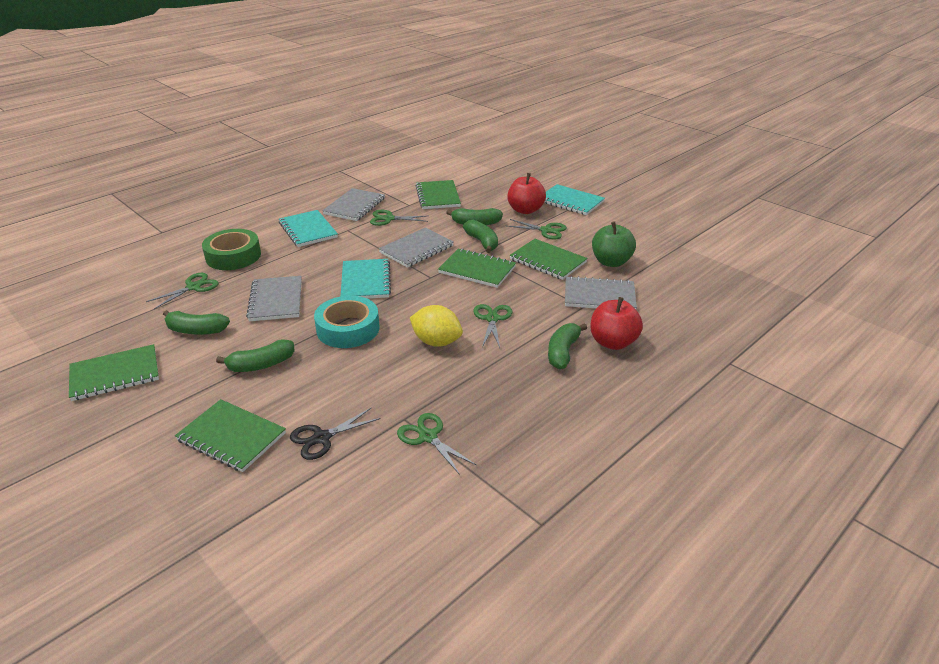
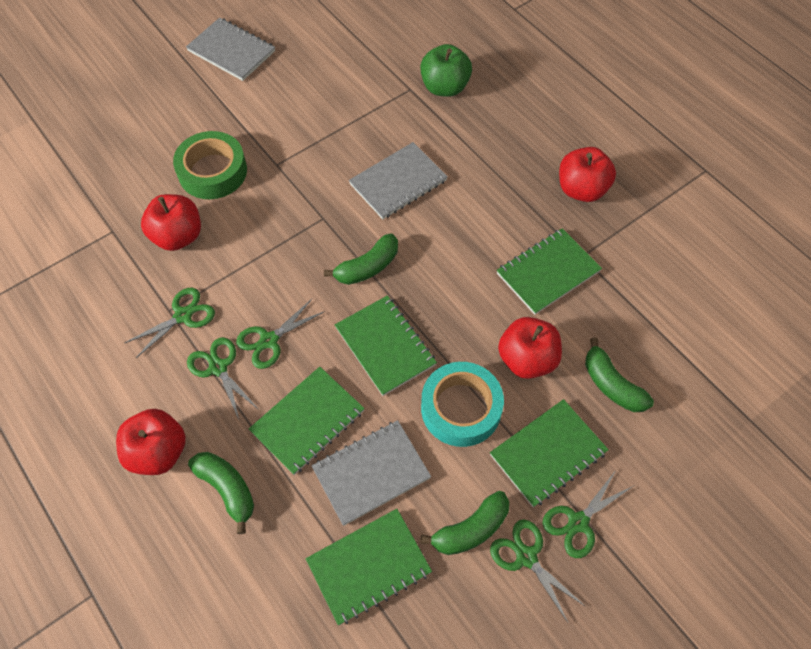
black scissors: [290,408,381,460] = 1 -> none = 0
green banana: [163,310,230,335] [216,339,295,372] [446,208,503,225] [463,220,498,253] [548,323,587,369] = 5 -> [188,452,254,534] [324,233,398,285] [420,491,509,555] [585,338,654,412] = 4
grey notebook: [246,276,302,321] [322,188,385,221] [379,228,454,268] [565,276,637,309] = 4 -> [186,18,275,81] [312,420,431,526] [349,142,448,219] = 3
red apple: [507,173,546,214] [590,297,643,350] = 2 -> [116,409,186,475] [141,194,201,251] [498,317,562,379] [559,147,616,202] = 4
turquoise notebook: [279,210,338,247] [341,259,391,299] [544,184,605,215] = 3 -> none = 0
yellow lemon: [410,305,463,347] = 1 -> none = 0

